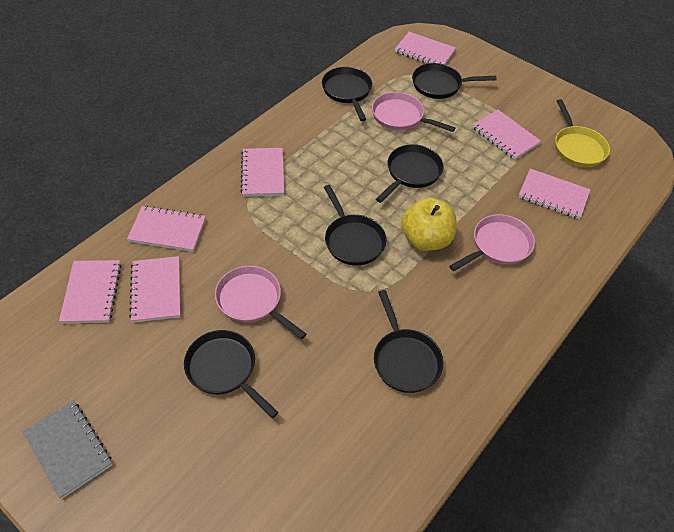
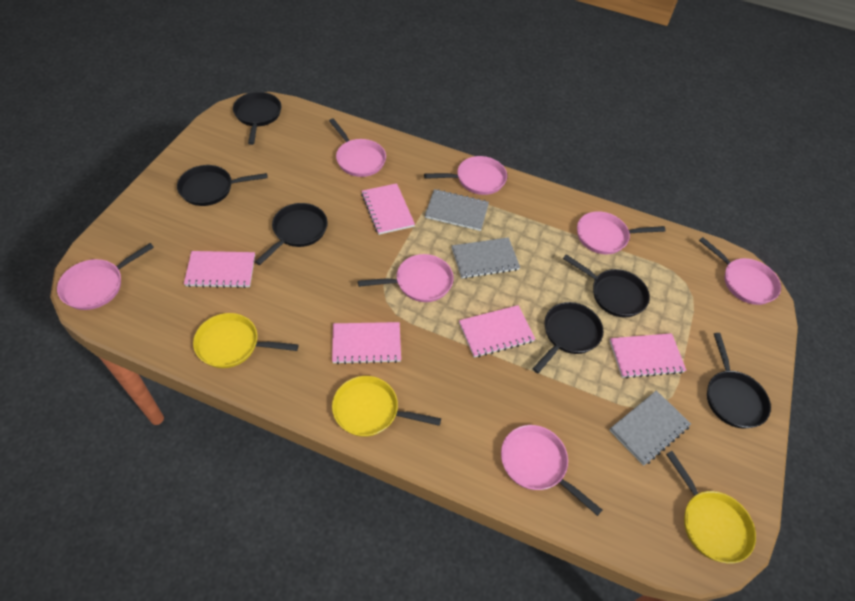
grey notebook: [23,401,113,499] = 1 -> [425,189,489,231] [452,237,520,279] [609,390,691,466] = 3
pink notebook: [59,260,122,323] [127,206,206,252] [129,256,181,323] [241,148,284,197] [395,32,456,65] [472,110,541,160] [518,169,591,219] = 7 -> [184,251,255,288] [332,322,401,364] [361,183,415,235] [459,305,535,357] [610,333,687,378] = 5
pink pan: [215,266,307,339] [372,92,455,132] [449,214,535,271] = 3 -> [57,243,154,310] [329,118,386,177] [358,254,454,302] [424,156,507,195] [501,425,602,516] [577,211,666,255] [699,237,781,305] = 7
yellow apple: [401,197,457,251] = 1 -> none = 0
yellow pan: [555,99,610,167] = 1 -> [193,313,298,368] [332,376,441,437] [666,451,756,564] = 3

